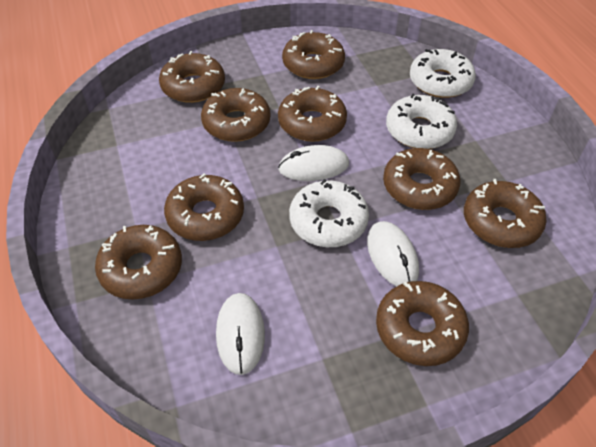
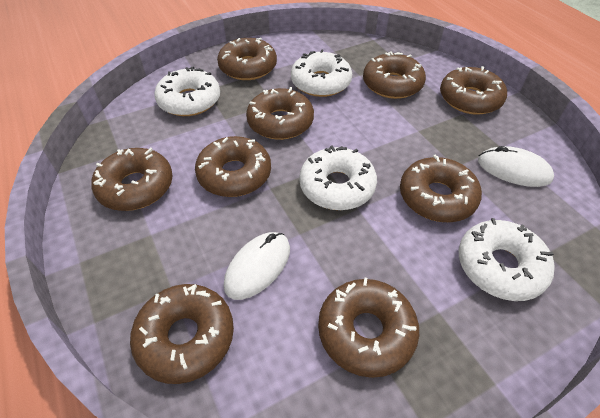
white donut: [289,179,369,247] [386,94,457,149] [410,49,476,98] = 3 -> [154,67,220,116] [291,49,352,97] [299,145,377,210] [459,218,555,301] = 4
white mouse: [216,293,265,375] [278,145,349,181] [367,221,419,286] = 3 -> [224,232,290,300] [478,146,554,187] = 2

